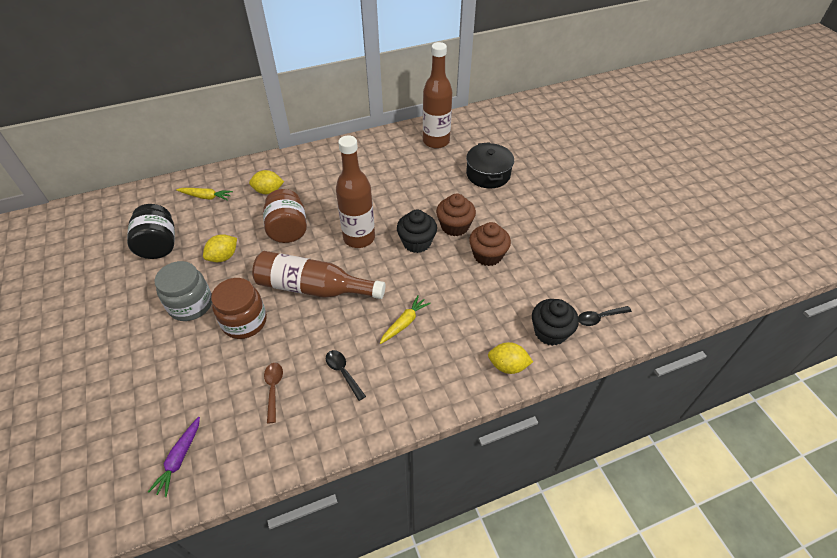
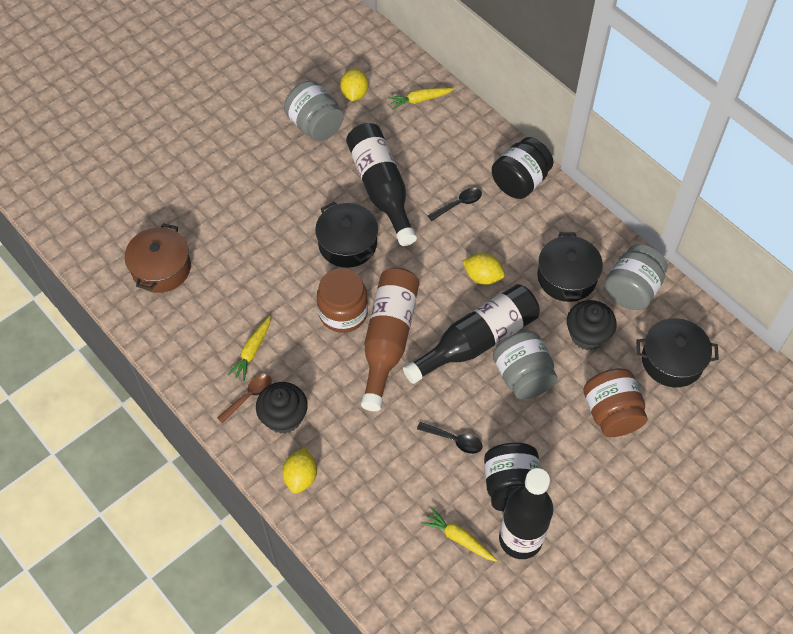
black bottle: none = 0 -> [346,123,417,246] [403,284,540,384] [499,468,554,559] = 3
black jar: [127,204,175,259] = 1 -> [484,443,540,512] [492,137,554,199] = 2
black pot: [466,142,514,188] = 1 -> [315,202,378,268] [537,233,603,302] [636,318,719,387] = 3
brown bottle: [252,251,385,299] [336,135,375,248] [423,42,452,149] = 3 -> [361,268,419,411] = 1
brown cupcake: [436,193,476,236] [469,222,511,266] = 2 -> none = 0
brown pot: none = 0 -> [125,223,191,293] = 1
grey jar: [155,261,212,321] = 1 -> [284,81,344,141] [493,331,557,400] [605,244,668,310] = 3
purple carrot: [148,417,200,497] = 1 -> none = 0
yellow carrot: [176,188,233,201] [380,295,431,344] = 2 -> [228,316,271,381] [388,88,454,109] [421,508,497,561] = 3

